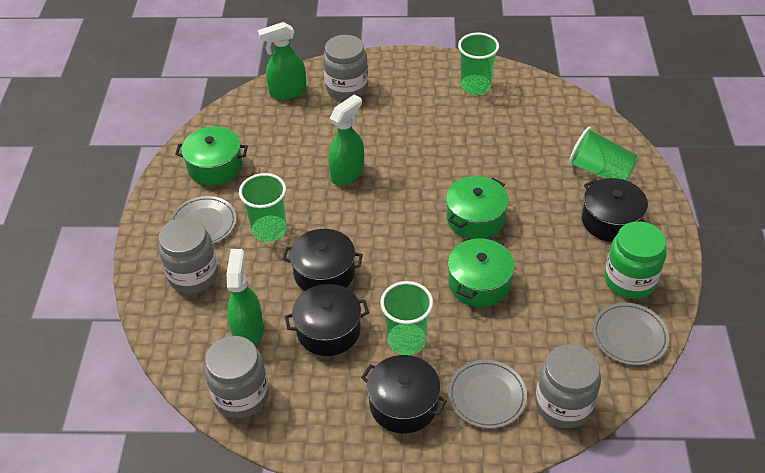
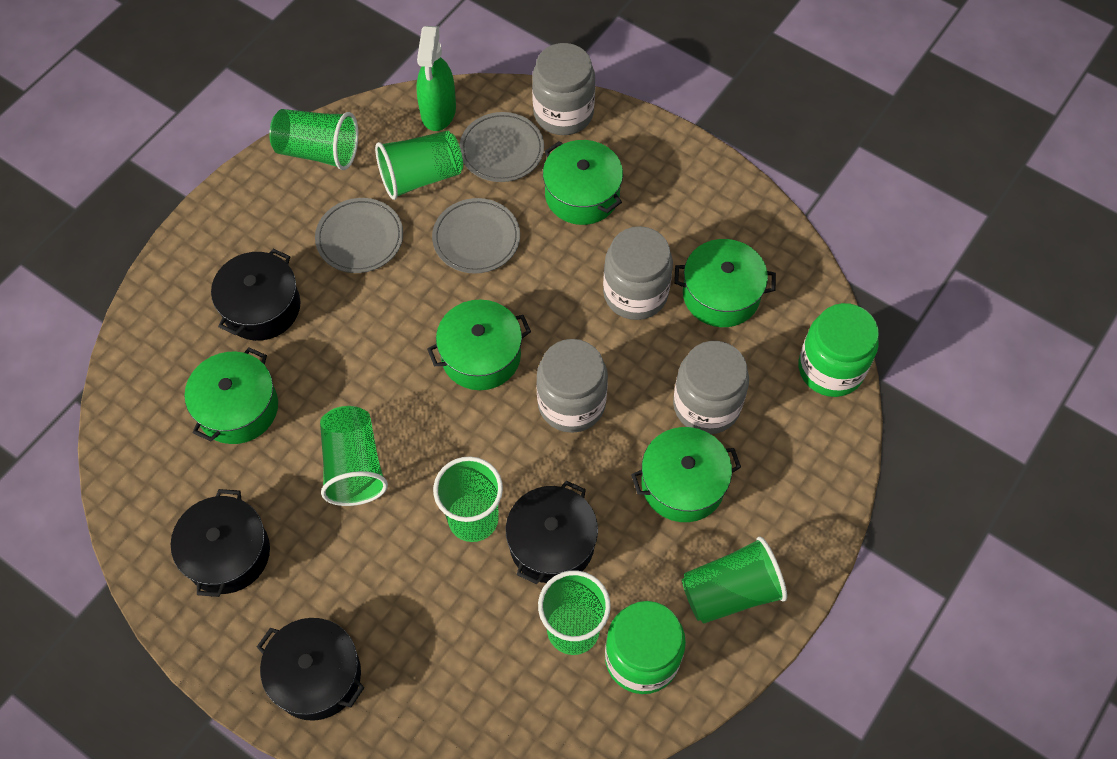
green cup: [239,173,287,242] [380,281,433,355] [458,33,499,95] [569,127,638,181] = 4 -> [269,109,358,170] [320,406,388,506] [375,131,463,200] [433,456,503,542] [538,570,611,655] [682,536,787,624] = 6
green jar: [604,221,667,299] = 1 -> [605,601,686,694] [799,303,879,397] = 2
green pot: [175,126,248,186] [446,176,509,239] [448,237,515,307] = 3 -> [185,348,278,444] [427,300,531,390] [543,140,623,225] [631,427,741,522] [674,239,776,327] = 5
green spray bottle: [227,249,264,346] [258,22,307,100] [328,95,364,185] = 3 -> [416,26,456,131] = 1

